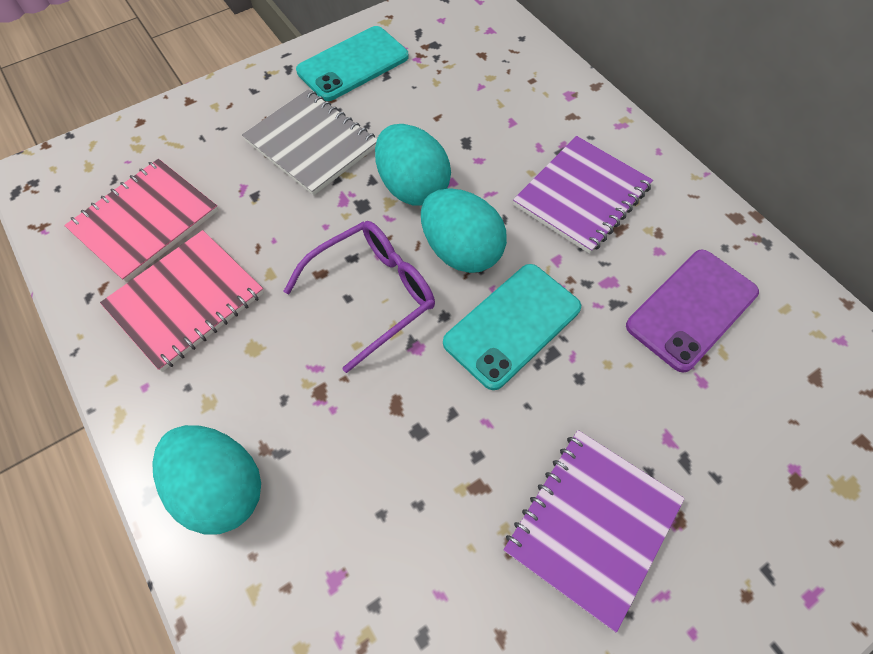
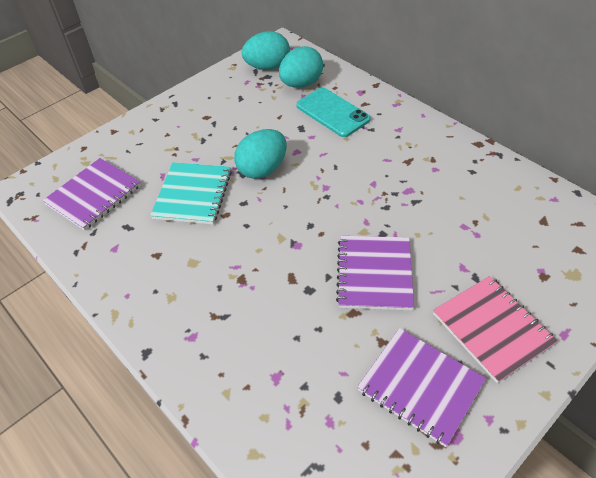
grey notebook: [242,89,377,196] = 1 -> none = 0
pink notebook: [64,159,218,282] [100,230,264,372] = 2 -> [433,276,558,383] = 1
purple glasses: [284,221,435,373] = 1 -> none = 0
purple notebook: [503,430,685,633] [513,136,653,254] = 2 -> [42,158,141,231] [336,236,414,310] [357,328,486,447] = 3
purple phone: [626,250,759,373] = 1 -> none = 0
turquoise notebook: none = 0 -> [150,162,232,224] = 1
turquoise phone: [296,26,409,101] [443,264,581,390] = 2 -> [296,88,371,137] = 1

